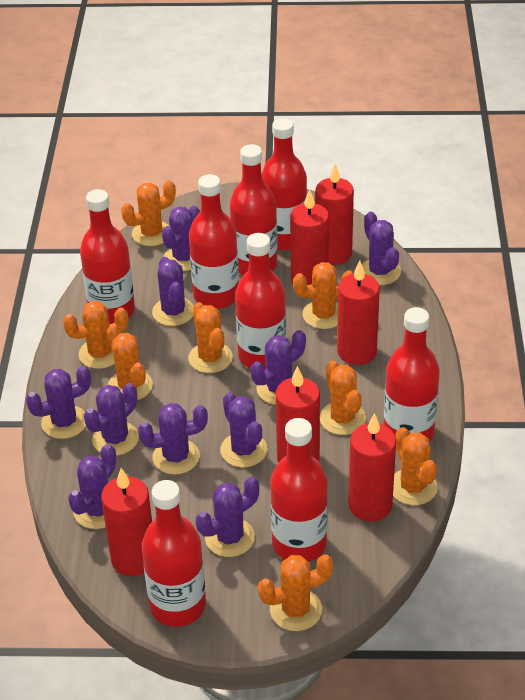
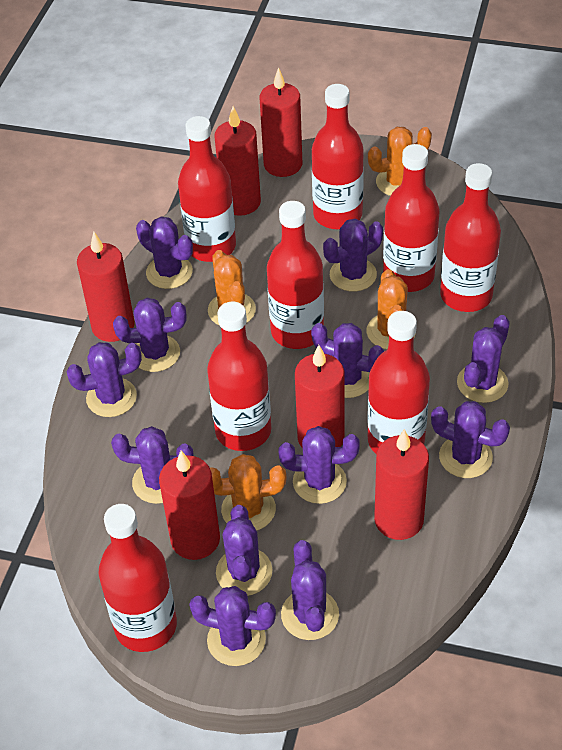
orange cactus: [63,301,128,369] [107,324,153,400] [121,180,176,246] [188,302,233,373] [258,554,333,631] [293,262,353,329] [320,361,366,435] [393,427,438,505] = 8 -> [208,250,256,326] [210,454,286,531] [367,269,415,349] [368,127,432,196] = 4
purple cactus: [26,366,91,439] [68,444,117,529] [84,383,139,456] [138,403,208,475] [152,257,194,326] [162,206,200,271] [196,477,259,557] [220,392,268,468] [251,330,306,405] [362,212,401,285] = 10 -> [66,342,142,417] [111,426,194,504] [113,298,187,372] [136,217,193,289] [189,586,276,666] [216,505,272,596] [279,426,360,504] [281,540,339,640] [311,323,384,398] [323,219,383,292] [431,401,510,478] [457,315,510,403] = 12

